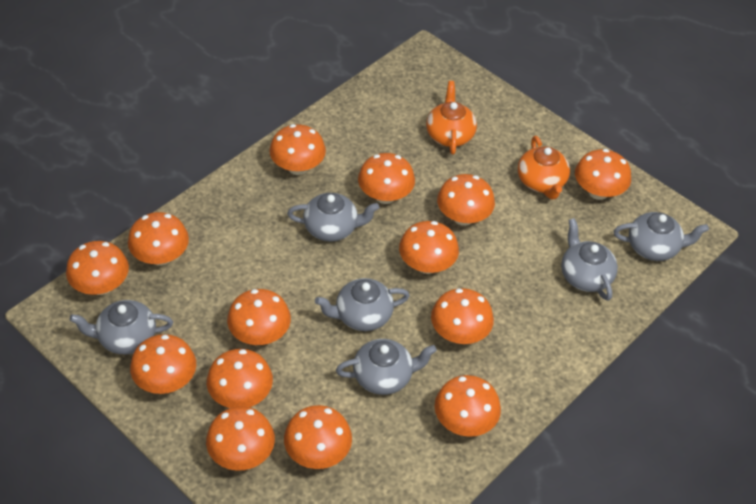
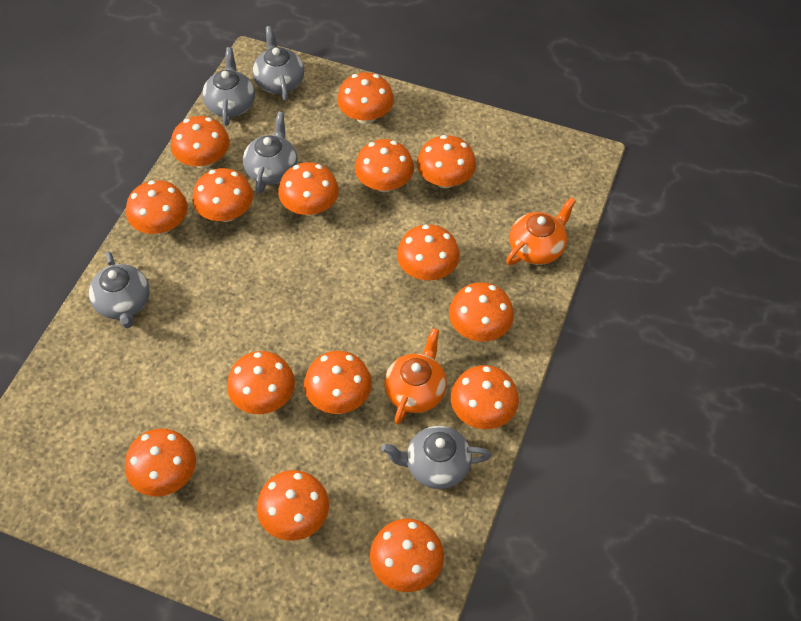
grey teapot: [69,300,173,354] [287,193,379,242] [315,278,410,331] [336,339,437,395] [561,218,618,301] [614,212,709,261] = 6 -> [88,251,150,328] [202,47,255,126] [243,112,298,194] [253,26,304,101] [381,426,491,489] = 5
orange mushroom: [66,241,129,295] [128,212,189,266] [130,334,196,394] [206,406,275,471] [207,349,273,408] [227,289,291,345] [269,124,326,175] [284,405,352,469] [358,153,415,204] [399,221,459,274] [431,288,494,344] [434,375,501,437] [437,174,495,226] [575,149,631,200] = 14 -> [125,428,196,497] [126,180,188,234] [171,116,230,169] [192,168,253,222] [227,351,295,414] [257,470,329,541] [278,162,339,216] [304,351,372,414] [337,72,394,124] [355,139,414,192] [370,518,444,592] [397,224,460,280] [417,135,476,188] [449,282,514,342] [451,365,519,429] = 15

